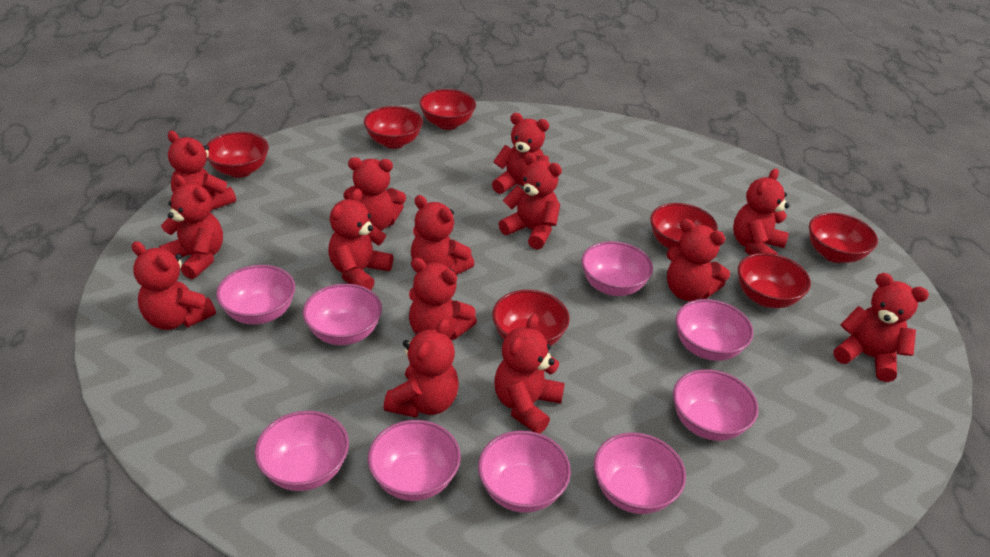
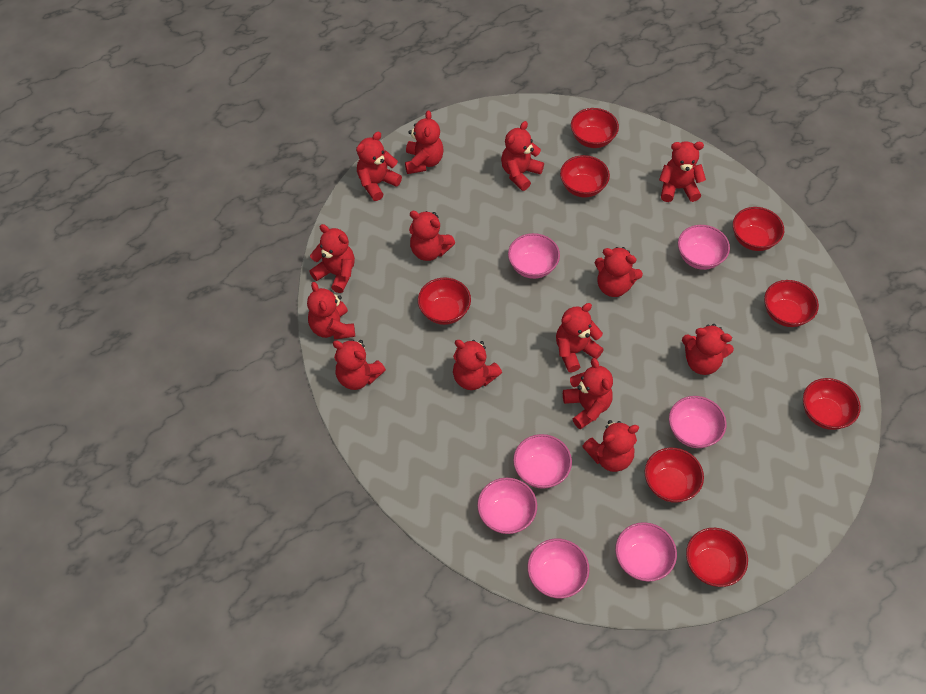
pink bowl: [216,265,295,324] [255,411,349,491] [303,284,382,345] [368,420,461,501] [478,431,571,513] [582,241,653,296] [594,432,686,514] [673,369,758,441] [676,299,753,361] = 9 -> [477,478,537,534] [508,233,560,279] [513,434,572,489] [528,539,589,598] [615,522,677,582] [669,396,727,448] [678,225,730,270] = 7
red bowl: [207,132,269,178] [364,106,423,149] [419,89,476,130] [492,290,570,346] [650,203,718,249] [738,253,811,308] [809,213,878,263] = 7 -> [418,277,471,325] [560,155,610,198] [571,108,619,148] [645,448,704,503] [686,528,748,587] [733,207,784,251] [764,280,819,327] [803,378,861,430] = 8

